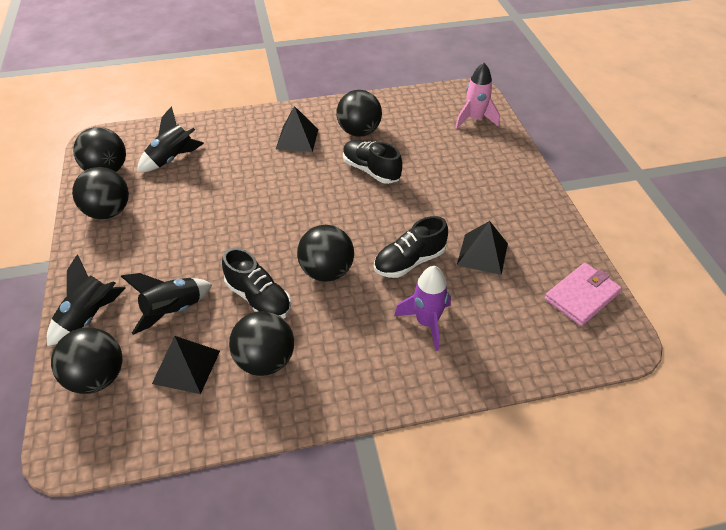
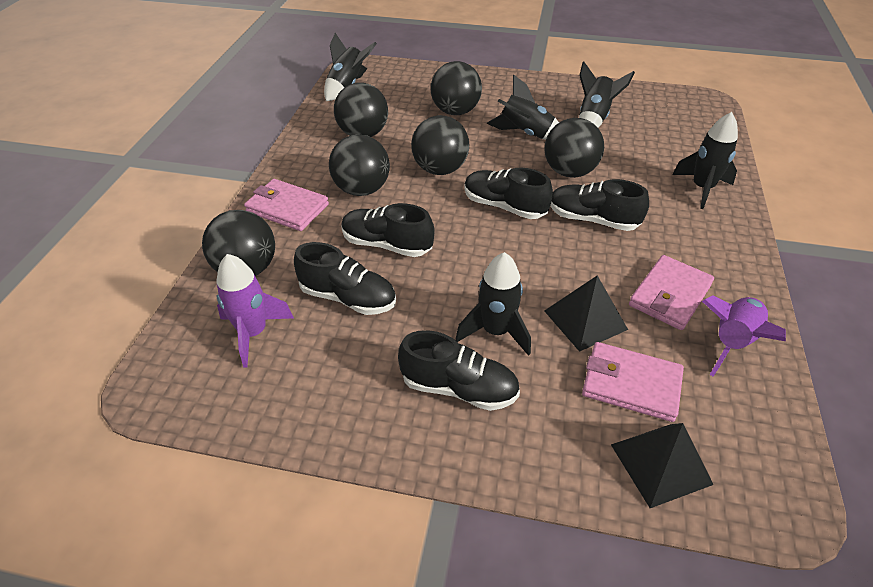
black pyramid: [152,336,220,394] [276,106,319,152] [457,221,508,275] = 3 -> [544,275,628,352] [611,423,714,508] = 2
black rocket: [47,254,126,346] [121,273,212,335] [137,107,204,172] = 3 -> [324,33,377,101] [455,252,531,356] [487,75,559,140] [579,61,635,128] [673,112,738,209] = 5
black shoe: [222,248,291,319] [343,140,402,184] [374,216,448,278] = 3 -> [294,242,396,315] [341,203,435,257] [398,330,520,411] [464,168,553,219] [550,179,649,231] = 5
pink rocket: [455,63,500,129] = 1 -> none = 0
pink wallet: [545,263,622,326] = 1 -> [244,179,329,231] [582,342,684,422] [629,255,714,330] = 3
purple rocket: [394,266,451,351] = 1 -> [216,254,294,368] [702,295,786,377] = 2

